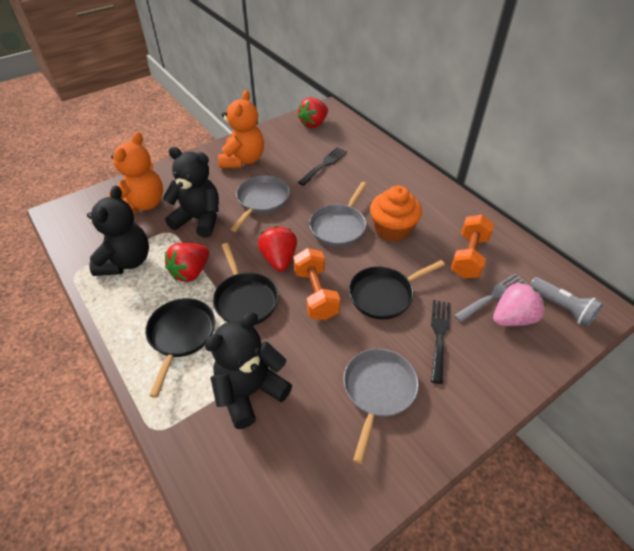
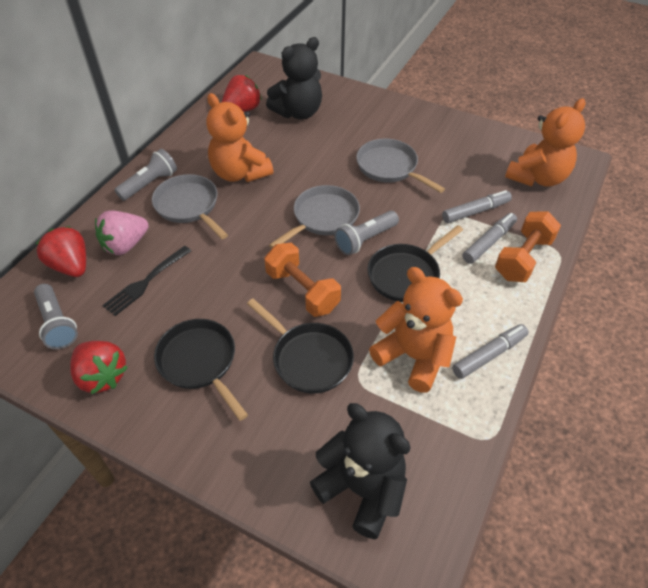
black fork: [298,147,347,186] [431,300,450,384] = 2 -> [102,246,191,316] = 1
black teddy bear: [87,185,149,276] [163,147,219,238] [205,312,292,429] = 3 -> [266,37,322,119] [310,403,411,539] = 2
grey flashlight: [529,277,603,327] = 1 -> [34,284,78,349] [115,149,177,201] [334,211,399,255] = 3
grey fork: [454,273,528,322] = 1 -> none = 0
grey marker: none = 0 -> [442,190,512,223] [452,324,529,379] [463,213,517,264] = 3
orange cupcake: [370,186,422,242] = 1 -> none = 0
orange teddy bear: [109,132,163,213] [218,90,264,168] = 2 -> [206,93,274,182] [369,267,463,393] [505,98,586,187] = 3

